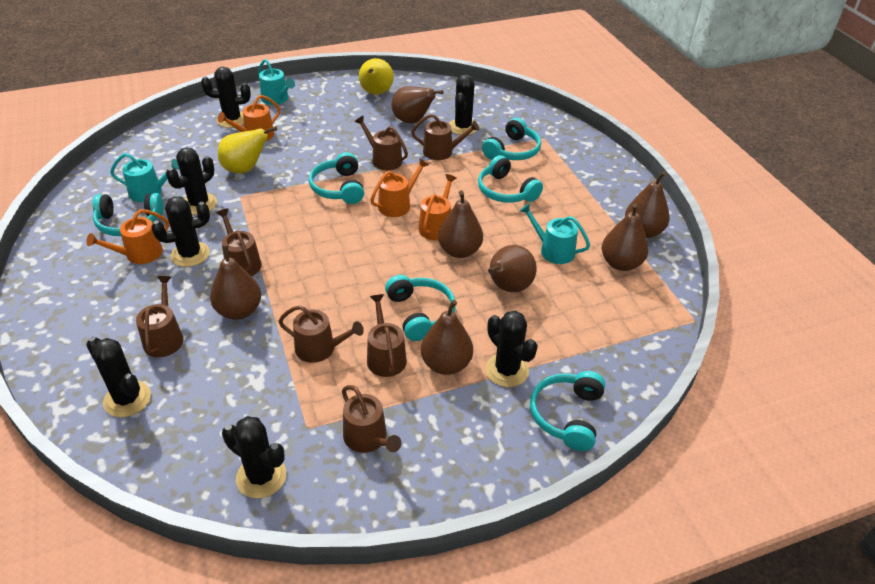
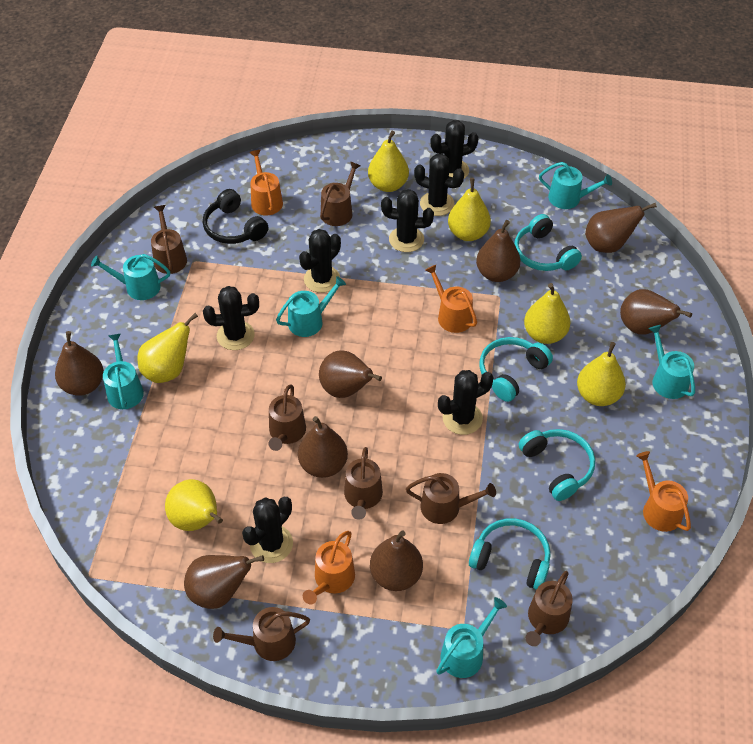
black headphones: none = 0 -> [203,189,269,244] = 1
brown pear: [210,245,261,320] [392,86,444,123] [421,300,473,375] [438,191,483,258] [488,245,537,292] [602,203,648,271] [625,171,670,238] = 7 -> [55,331,104,396] [184,555,264,609] [298,416,348,478] [319,350,382,398] [370,530,423,591] [476,220,520,282] [585,203,657,253] [620,289,692,335] = 8
turquoise headphones: [93,193,164,236] [309,152,364,204] [385,275,456,341] [478,155,543,203] [482,118,541,160] [530,371,605,451] = 6 -> [469,518,551,590] [479,337,553,402] [514,214,582,271] [519,429,595,501] = 4
turquoise watering can: [110,153,179,202] [258,59,295,105] [520,203,590,264] = 3 -> [91,254,170,300] [103,334,144,409] [276,276,346,337] [436,597,507,678] [539,162,612,209] [648,325,695,399] = 6
yellow pear: [218,126,277,173] [359,58,394,95] = 2 -> [137,313,198,383] [165,479,223,531] [368,131,409,192] [448,178,491,241] [524,283,570,344] [577,342,626,406] = 6

